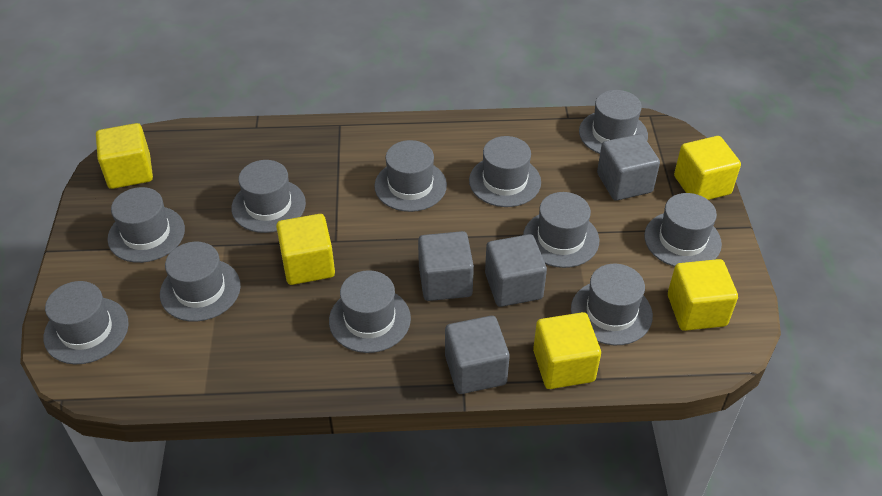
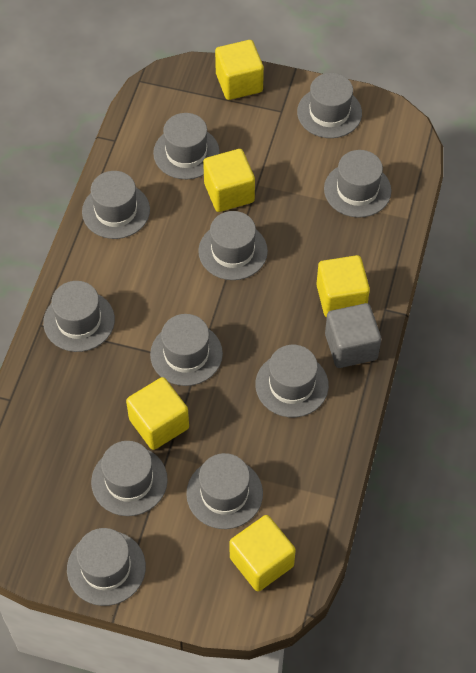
grey cube: [418,231,474,301] [445,316,510,394] [485,234,547,307] [597,134,660,201] = 4 -> [325,303,381,368] = 1

